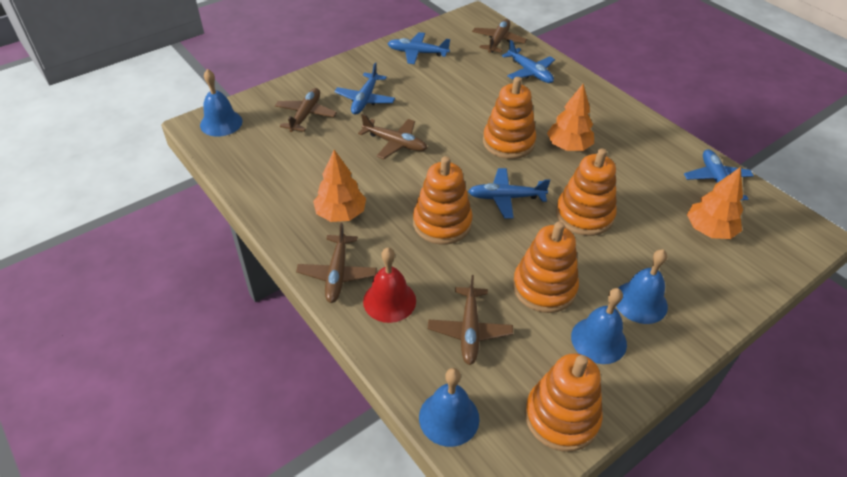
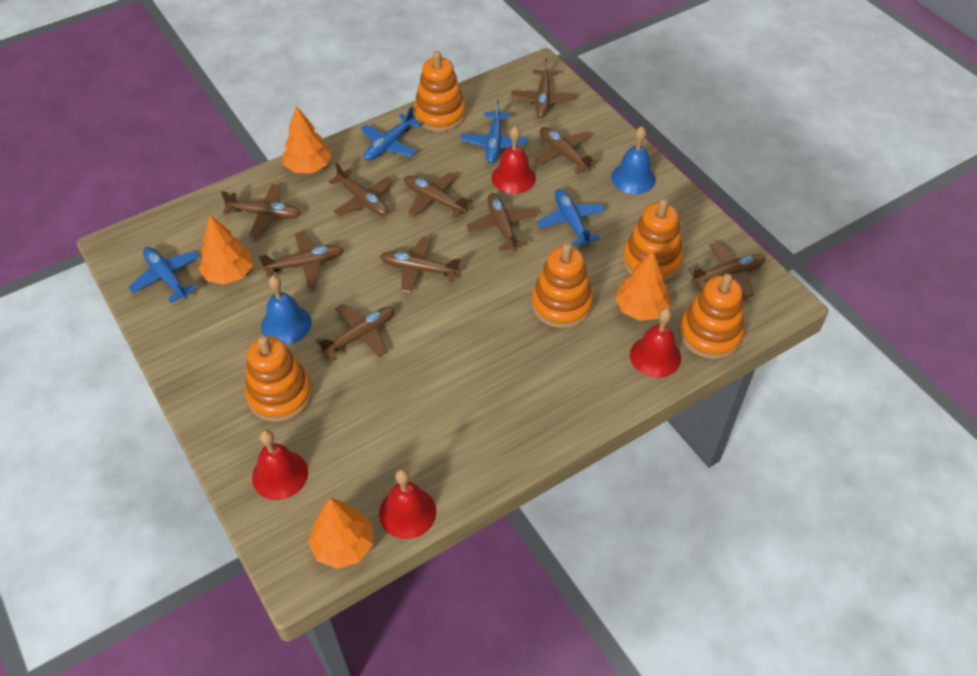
blue bell: [200,69,242,137] [419,368,480,447] [571,288,627,364] [616,249,668,324] = 4 -> [261,275,311,345] [611,126,656,194] = 2
blue plane: [334,62,395,115] [387,32,450,64] [468,168,550,219] [502,40,555,83] [684,149,754,200] = 5 -> [128,247,199,303] [361,106,422,160] [461,100,528,163] [537,189,606,246] = 4
brown plane: [275,88,337,132] [296,223,377,303] [358,114,427,159] [428,275,513,365] [472,19,527,53] = 5 -> [221,184,301,236] [259,232,344,288] [316,304,394,361] [328,162,393,216] [380,236,461,293] [404,172,473,218] [466,193,537,251] [511,58,576,118] [535,127,598,174] [688,242,766,298] = 10
orange tree: [313,150,366,222] [547,84,594,151] [687,167,743,239] = 3 -> [199,215,253,285] [283,106,332,173] [308,498,373,569] [615,251,670,321] = 4
red bell: [363,248,416,323] = 1 -> [252,430,308,500] [379,469,436,539] [491,126,536,194] [630,308,681,378] = 4

